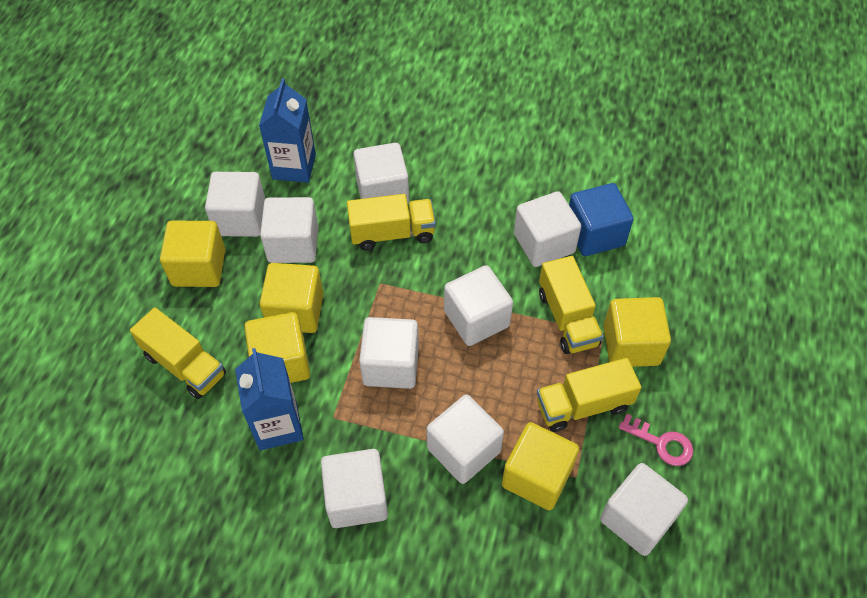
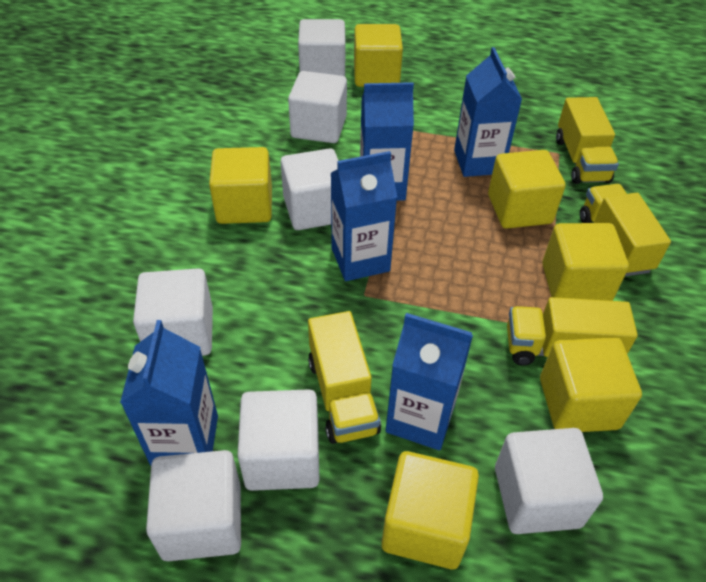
blue carton: [235,348,304,450] [259,78,316,183] = 2 -> [120,320,218,466] [331,151,397,281] [360,82,414,201] [385,313,473,450] [454,47,522,177] = 5
blue cube: [569,183,634,256] = 1 -> none = 0
pink key: [619,414,693,466] = 1 -> none = 0
white cube: [205,172,265,237] [260,197,318,263] [321,449,388,528] [353,143,409,204] [359,317,419,389] [426,395,504,484] [444,265,513,346] [514,191,581,267] [600,463,688,556] = 9 -> [133,269,213,356] [146,450,241,561] [237,389,319,491] [281,148,339,230] [288,71,347,143] [298,19,346,77] [495,428,603,534] = 7
yellow cube: [160,221,225,287] [244,312,310,383] [260,263,324,333] [502,422,579,510] [603,297,671,367] = 5 -> [209,147,272,224] [354,24,403,87] [381,451,479,569] [488,150,566,229] [540,337,642,432] [542,223,629,301] = 6

